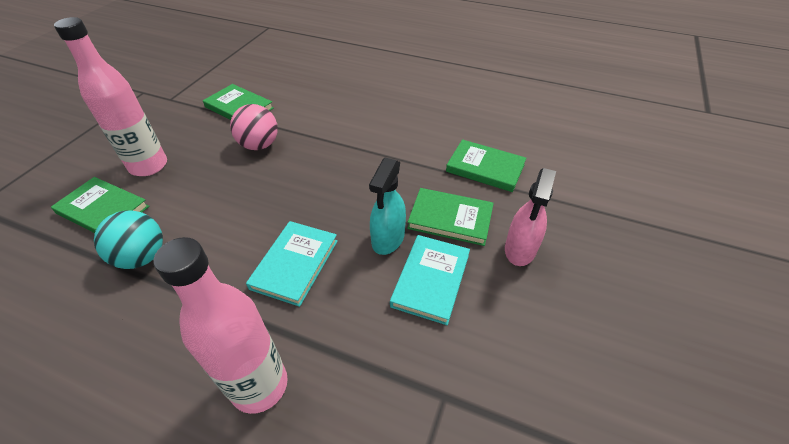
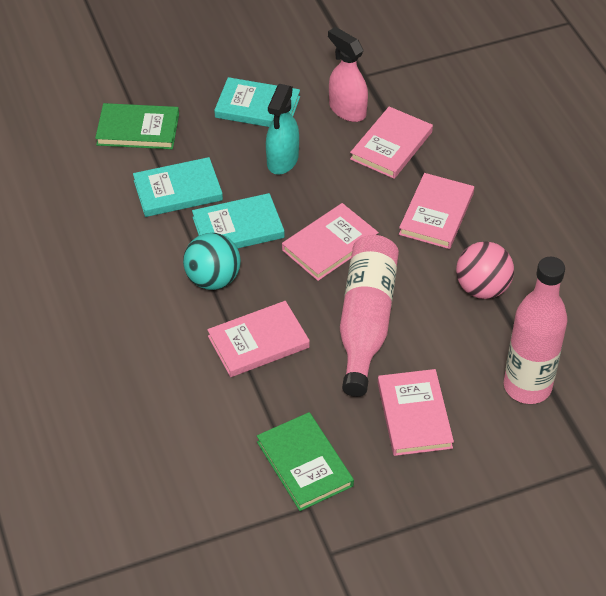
green book: [51,177,149,233] [203,84,274,120] [407,188,494,246] [446,139,526,192] = 4 -> [95,103,179,149] [257,412,354,511] = 2
pink book: none = 0 -> [207,301,310,377] [282,203,379,281] [350,107,433,179] [378,369,454,456] [399,173,474,249] = 5
turquoise book: [246,221,338,307] [390,235,470,325] = 2 -> [133,157,223,217] [192,193,284,248] [214,77,300,127] = 3

